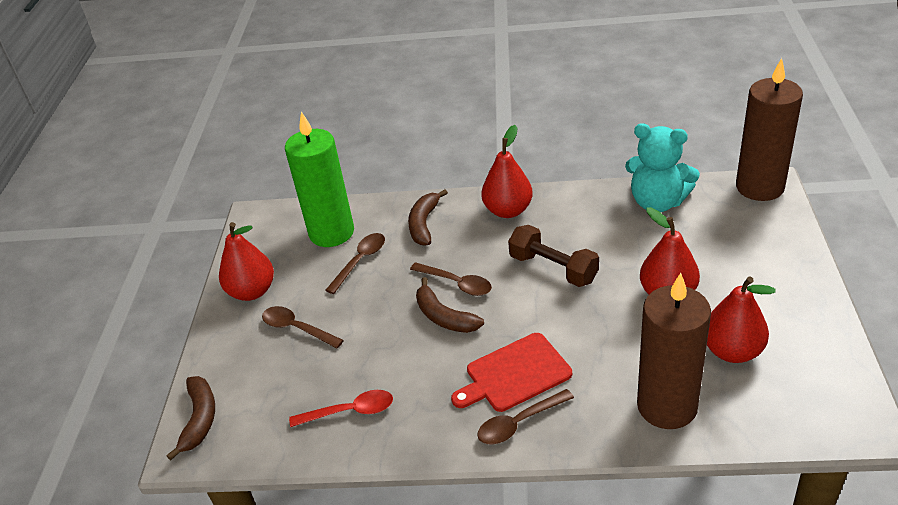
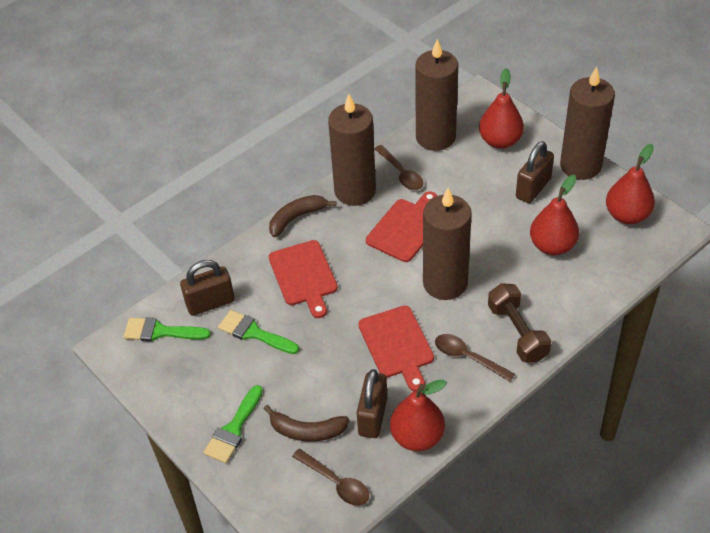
brown banana: [166,376,215,461] [408,189,448,246] [416,277,484,333] = 3 -> [264,405,349,441] [269,195,337,237] = 2
brown candle: [637,273,711,429] [736,58,803,201] = 2 -> [328,94,376,206] [415,39,458,151] [423,188,472,300] [560,67,615,180] = 4
brown padlock: none = 0 -> [180,260,235,316] [357,369,387,438] [516,141,554,203] = 3
brown spoon: [262,306,344,348] [325,233,385,294] [410,262,492,296] [477,389,574,444] = 4 -> [292,449,369,506] [374,145,424,190] [435,334,515,382] = 3
green brush: none = 0 -> [124,317,211,342] [203,385,263,463] [218,310,299,354] = 3
green candle: [285,112,354,247] = 1 -> none = 0
red cutting board: [451,333,572,412] = 1 -> [268,240,338,318] [358,306,434,391] [366,191,437,262] = 3
red spoon: [289,390,393,427] = 1 -> none = 0
turquoise teddy bear: [625,123,700,212] = 1 -> none = 0

